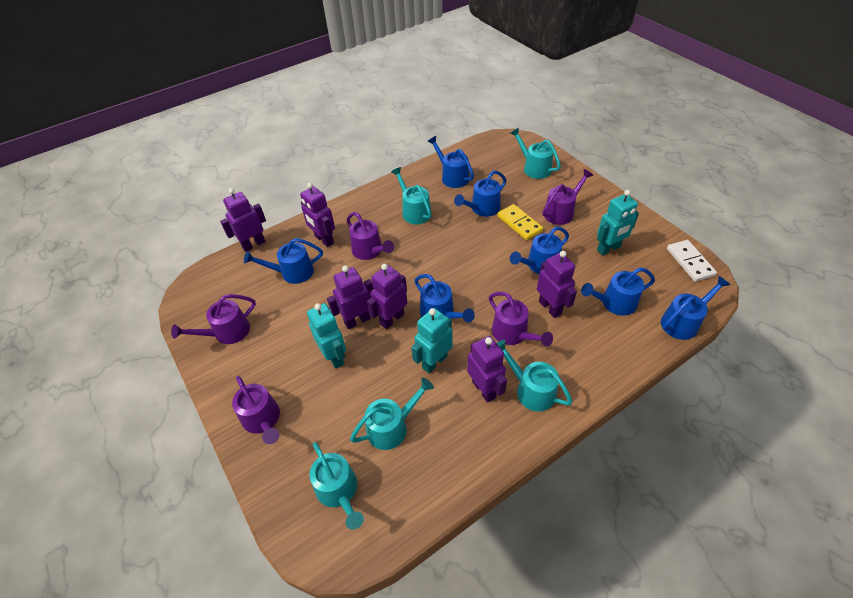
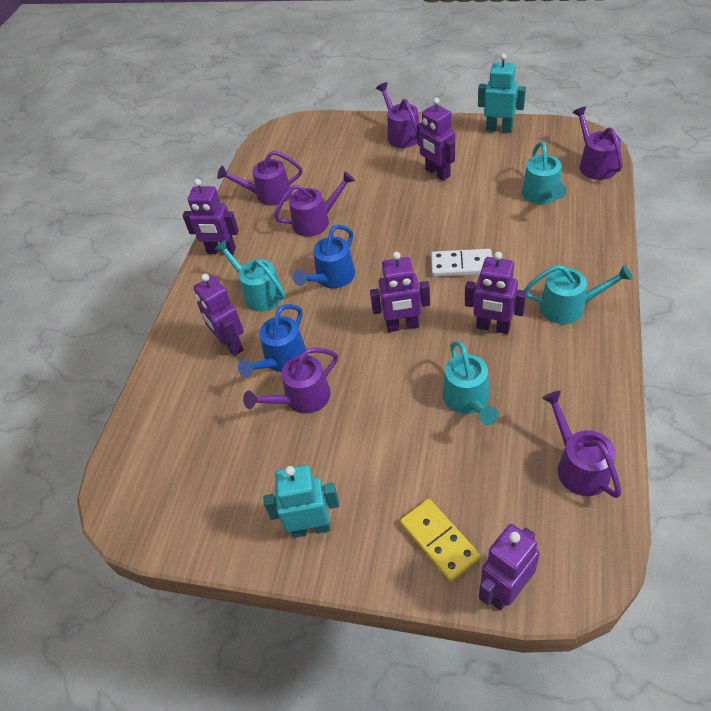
blue watering can: [244,238,323,284] [414,274,475,323] [427,136,474,188] [454,170,507,217] [510,227,569,274] [581,267,655,316] [661,276,730,340] = 7 -> [238,304,306,377] [293,225,355,288] = 2
purple watering can: [171,294,256,344] [232,376,280,444] [347,212,394,260] [489,292,553,347] [543,169,593,225] = 5 -> [217,151,302,206] [243,348,338,414] [274,171,355,237] [376,82,419,148] [542,391,622,498] [572,106,623,180] = 6
turquoise robot: [307,303,346,369] [411,308,452,373] [597,190,639,255] = 3 -> [263,465,339,538] [478,53,526,133] = 2
turquoise watering can: [309,442,364,530] [350,378,434,450] [391,167,431,224] [497,340,572,411] [510,128,561,179] = 5 -> [214,240,286,312] [443,341,499,425] [522,141,567,204] [524,265,633,324] = 4

